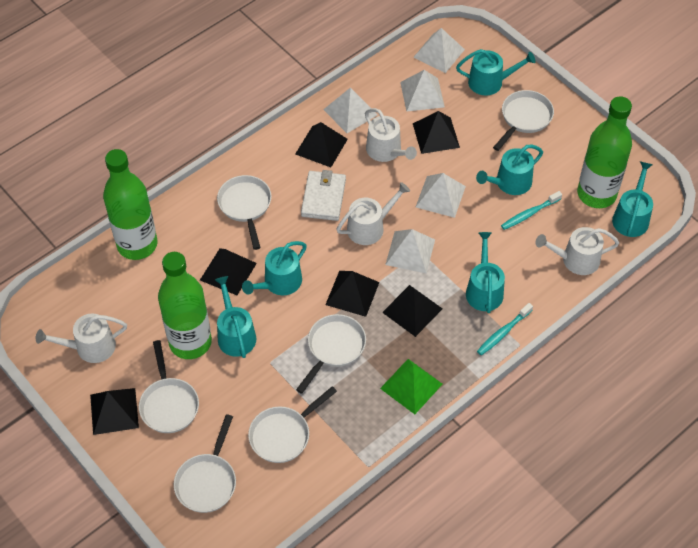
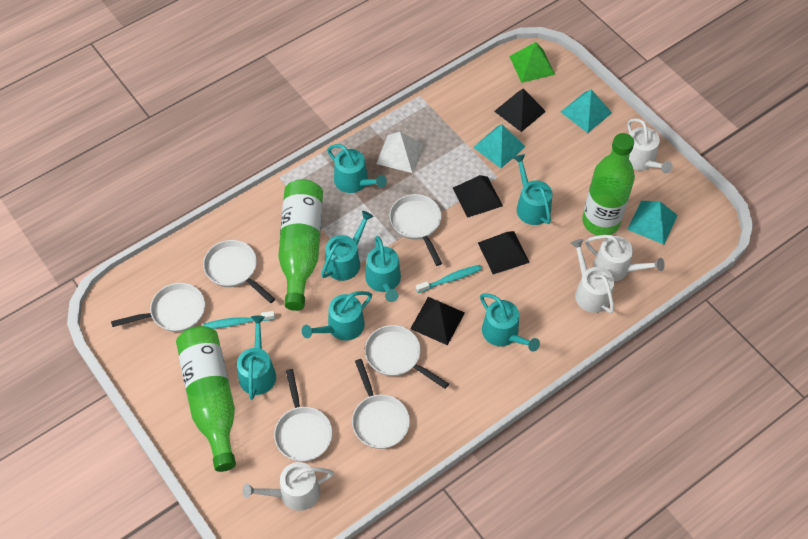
black pyramid: [90,388,139,435] [200,248,257,295] [295,122,348,167] [325,271,379,317] [382,285,442,337] [413,111,460,154] = 6 -> [410,297,465,345] [453,175,503,218] [478,231,530,274] [494,88,546,132] = 4
turquoise pyramid: none = 0 -> [473,125,526,168] [561,89,612,133] [627,201,678,244] = 3
turquoise watering can: [215,276,256,358] [242,241,307,295] [456,49,536,96] [466,232,505,313] [476,144,543,195] [612,161,653,237] = 6 -> [237,316,276,400] [302,291,372,341] [321,211,374,281] [327,144,387,193] [365,236,401,302] [480,293,540,352] [513,154,552,225] = 7
white pyramid: [323,87,377,133] [385,229,435,274] [400,70,445,112] [413,28,465,73] [416,173,466,218] = 5 -> [376,132,423,173] = 1
white wallet: [301,170,346,221] = 1 -> none = 0

